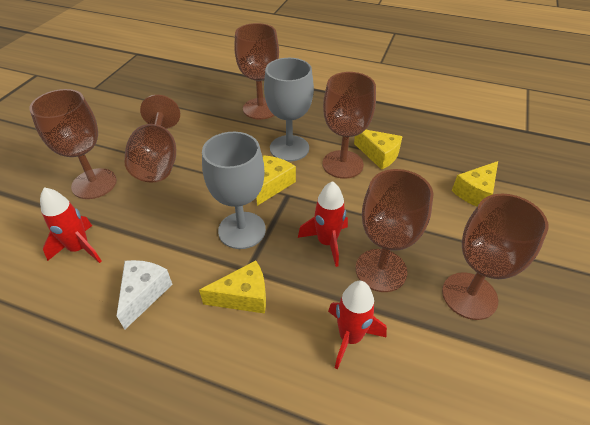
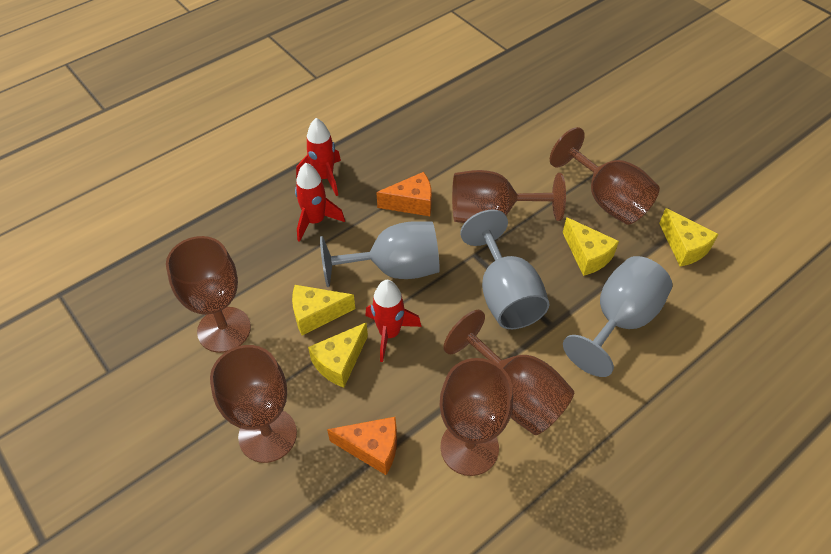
grey goblet: [202,132,266,249] [264,58,314,162] = 2 -> [320,221,440,287] [460,210,550,329] [563,256,672,377] = 3
orange cheese: none = 0 -> [327,417,397,475] [376,172,432,216] = 2
white cheese: [117,260,173,329] = 1 -> none = 0

